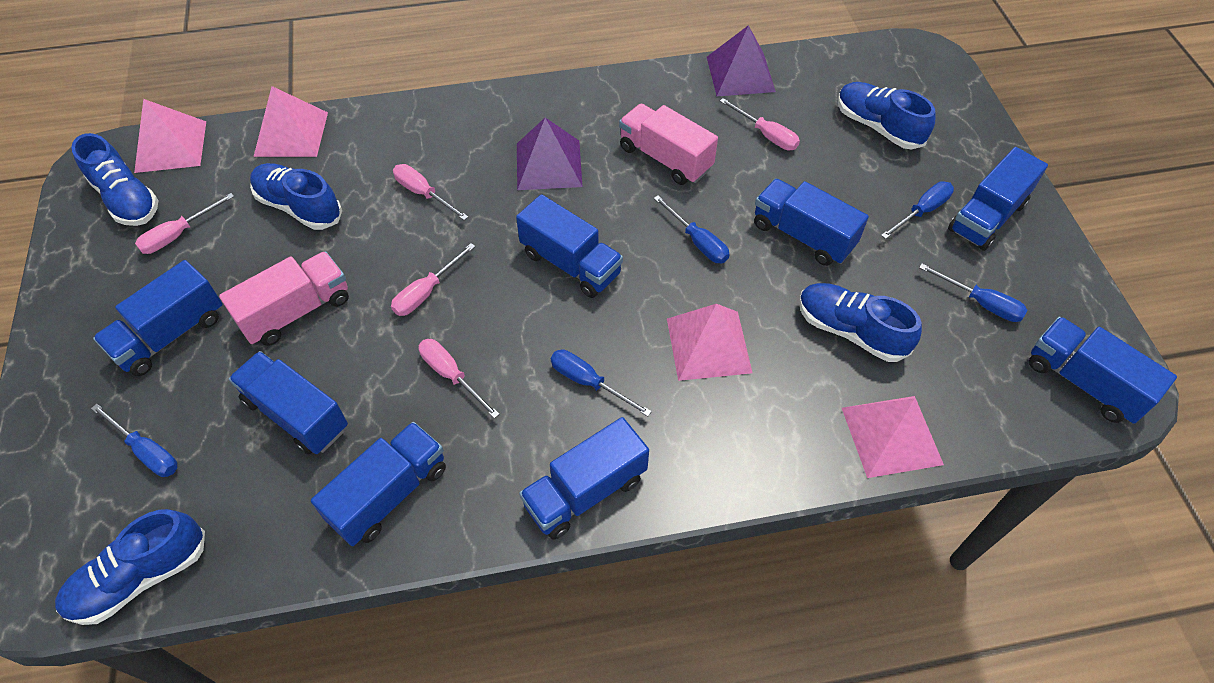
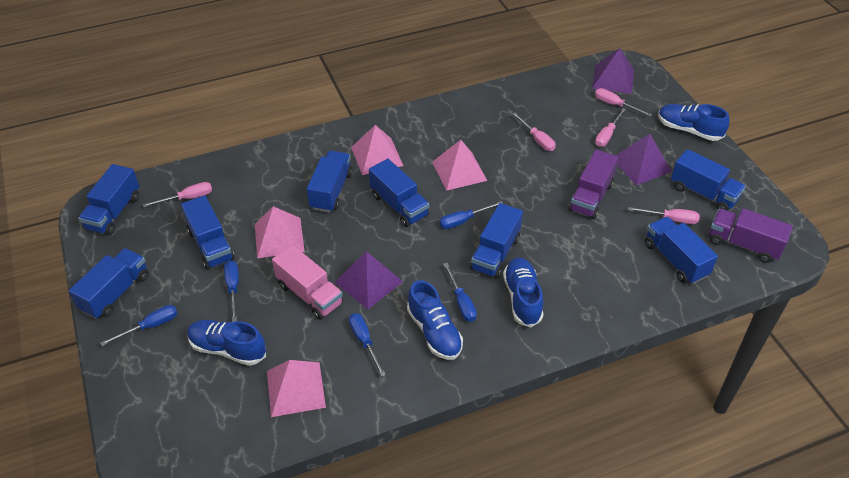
blue shoe: [55,509,205,625] [71,133,159,226] [250,163,342,230] [799,283,922,362] [838,82,935,149] = 5 -> [187,320,266,366] [407,280,463,360] [503,257,543,327] [658,104,729,141] = 4
pink truck: [219,251,349,346] [619,104,718,185] = 2 -> [272,245,343,320] = 1
purple pyramid: [517,118,582,190] [707,25,776,96] = 2 -> [335,251,403,309] [592,48,634,94] [616,133,672,185] = 3
purple truck: none = 0 -> [568,150,618,219] [709,208,793,263] = 2

